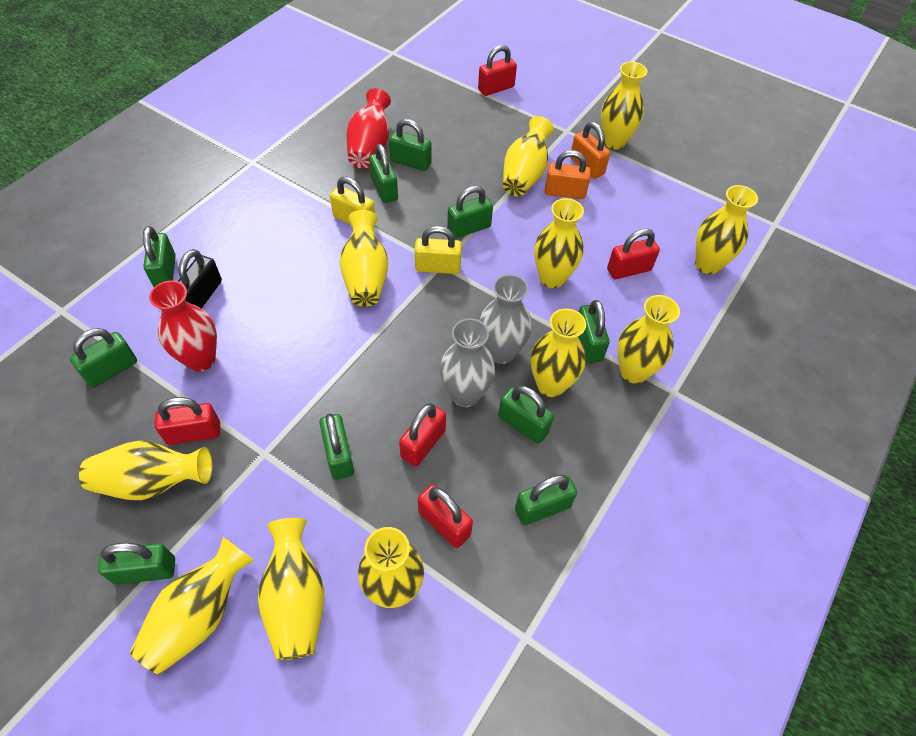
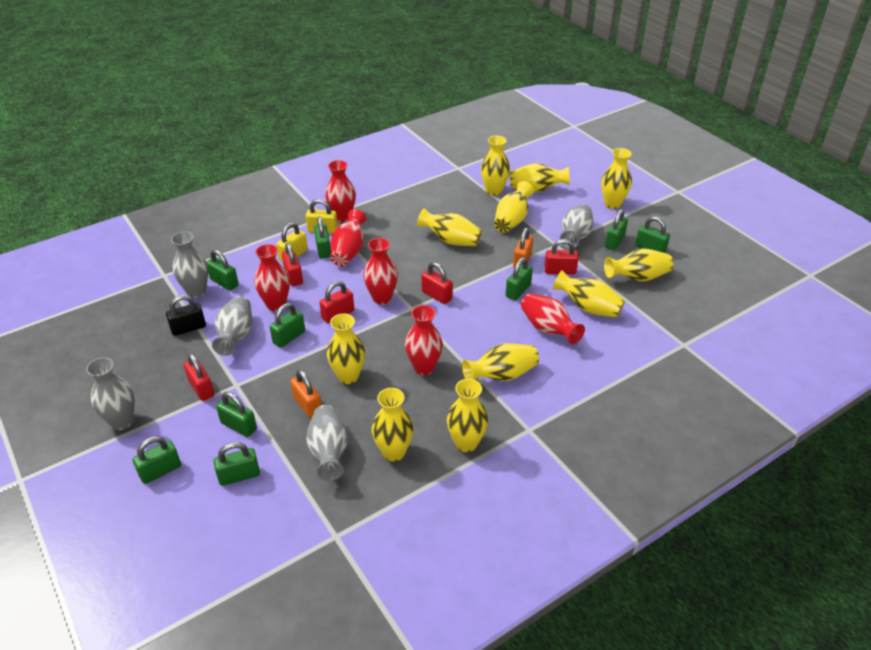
green padlock: [70,328,137,388] [98,543,175,585] [143,226,176,287] [319,413,354,480] [369,144,398,203] [389,119,432,171] [447,186,493,239] [498,385,554,444] [515,475,577,525] [578,300,610,363] = 10 -> [133,436,181,484] [207,250,239,291] [213,442,260,486] [216,392,257,437] [270,303,305,348] [314,217,331,258] [506,257,533,300] [605,209,628,250] [635,217,670,253] = 9
grey vase: [440,318,495,407] [479,274,532,364] = 2 -> [86,357,135,430] [171,232,208,298] [212,296,252,356] [306,405,348,481] [560,204,594,249] = 5
red vase: [149,280,217,372] [347,88,391,169] = 2 -> [255,244,290,311] [325,160,356,222] [331,209,366,266] [363,238,398,305] [405,305,443,375] [521,293,585,344] = 6

